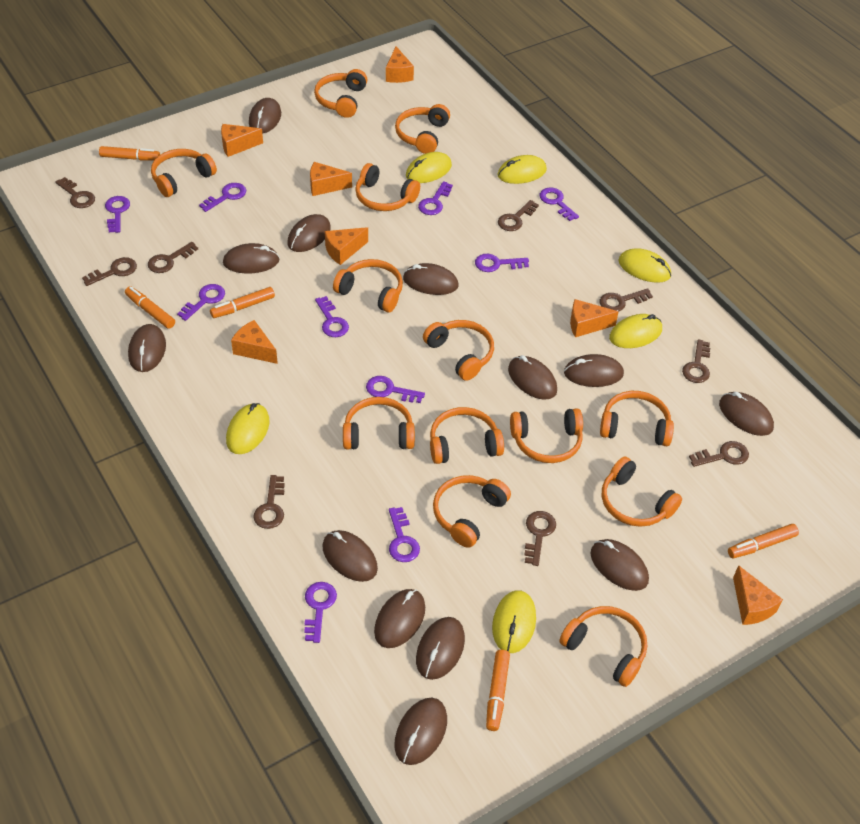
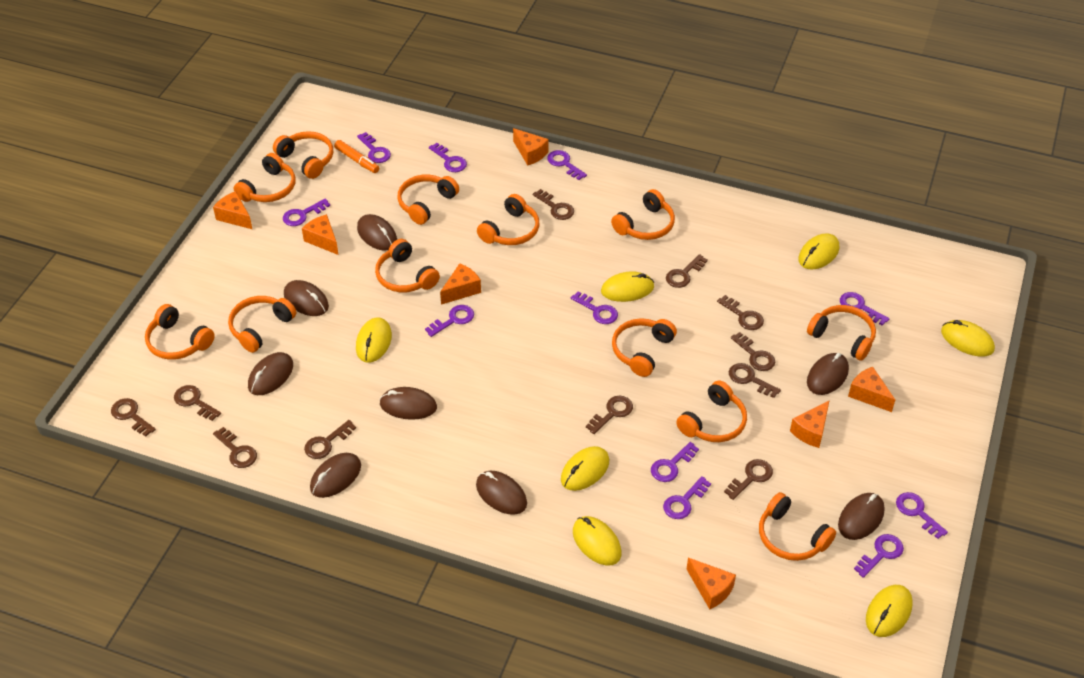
brown key: [55,177,95,208] [82,257,137,286] [148,242,198,273] [253,475,285,529] [498,200,539,231] [524,511,556,566] [600,288,653,312] [682,339,710,383] [689,441,749,467] = 9 -> [111,398,156,437] [174,385,221,421] [213,427,257,468] [304,420,356,459] [533,189,574,220] [586,396,633,434] [666,254,708,288] [717,295,764,330] [724,459,773,500] [729,363,781,398] [731,332,775,371] = 11
brown mouse: [128,324,166,372] [223,243,279,273] [249,98,281,134] [287,214,331,252] [323,530,378,582] [374,589,425,648] [394,698,447,765] [403,263,459,295] [416,617,465,680] [508,355,557,400] [564,354,624,387] [590,539,649,591] [719,392,774,436] = 13 -> [248,352,293,395] [284,280,329,316] [310,453,361,498] [357,214,397,250] [379,387,437,420] [476,471,527,515] [807,353,849,395] [838,493,885,540] = 8
orange headphones: [151,149,217,197] [314,69,367,118] [333,259,403,313] [343,397,415,449] [355,163,420,211] [395,104,450,154] [423,320,494,381] [430,407,504,464] [433,475,511,548] [510,408,583,463] [559,606,647,687] [600,391,674,446] [602,457,682,527] = 13 -> [145,304,215,360] [228,296,296,353] [234,153,295,202] [273,131,333,179] [375,239,440,292] [397,174,459,225] [477,194,539,245] [611,189,675,240] [612,318,677,377] [676,380,747,442] [759,492,836,561] [807,305,876,361] = 12
orange marker: [99,146,160,160] [125,286,175,329] [210,287,275,318] [486,650,510,731] [728,524,799,558] = 5 -> [334,140,379,173] = 1
purple key: [105,196,130,233] [177,284,225,321] [199,183,246,212] [304,582,337,643] [315,296,349,337] [366,376,425,403] [389,507,420,562] [418,181,453,215] [475,254,529,272] [540,187,579,221] = 10 -> [283,199,330,226] [357,132,391,163] [425,305,474,337] [429,143,467,172] [547,150,587,180] [571,291,618,324] [651,442,699,482] [663,476,711,519] [840,292,889,326] [854,534,904,578] [896,492,948,539] = 11
yellow mouse: [226,403,269,454] [406,152,452,183] [492,590,536,653] [497,155,547,184] [609,314,662,348] [618,248,671,283] = 6 -> [356,317,392,362] [561,446,609,491] [573,516,621,566] [601,271,654,302] [798,233,839,270] [866,585,913,637] [941,320,995,357] = 7

